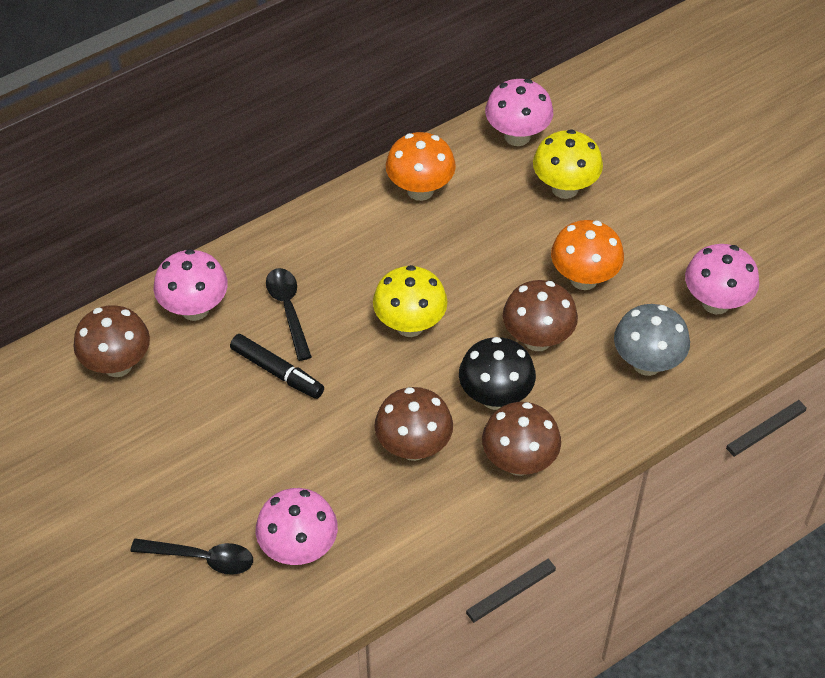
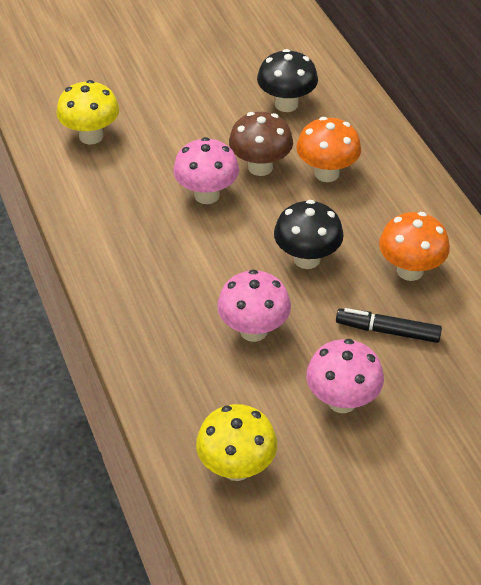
black mushroom: [459,337,536,410] = 1 -> [257,49,318,112] [274,200,344,269] = 2
black spoon: [131,538,253,575] [266,268,312,361] = 2 -> none = 0
brown mushroom: [73,305,150,377] [374,387,453,461] [482,402,561,476] [503,280,578,351] = 4 -> [229,112,293,176] = 1
grey mushroom: [614,304,690,376] = 1 -> none = 0
pink mushroom: [154,249,228,321] [256,488,338,565] [485,79,553,146] [685,244,759,314] = 4 -> [173,137,239,204] [217,269,291,342] [306,339,384,413] = 3

